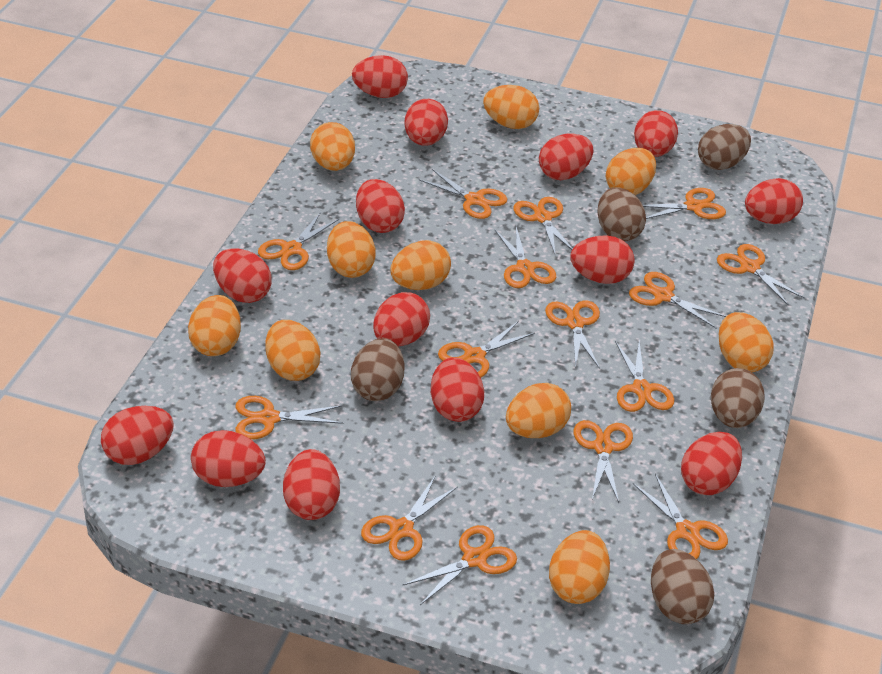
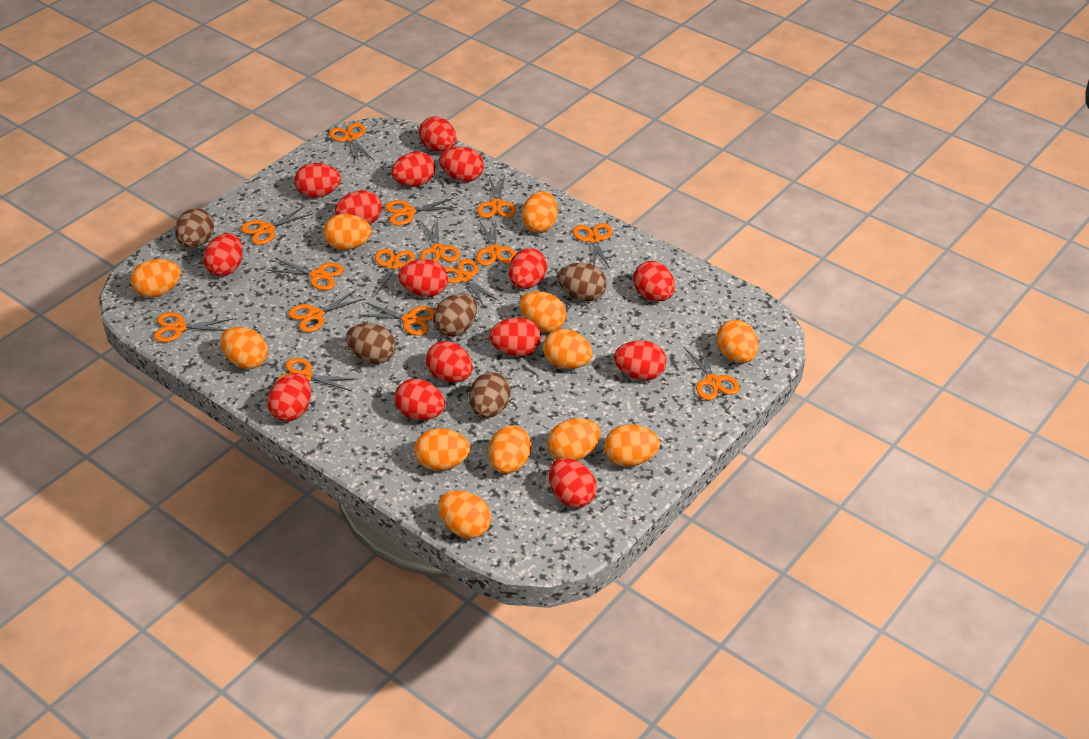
orange egg: [188,295,241,356] [266,320,320,381] [310,122,355,171] [327,221,376,278] [390,240,451,290] [483,85,539,129] [506,383,571,438] [549,530,610,604] [606,148,656,195] [719,312,774,372] = 10 -> [131,259,181,298] [220,327,268,369] [323,214,372,250] [414,428,470,471] [438,490,491,539] [488,425,532,474] [519,291,566,332] [522,191,558,233] [543,329,593,369] [548,418,601,461] [604,424,660,467] [717,320,759,363] = 12
red egg: [101,406,174,465] [191,430,266,487] [213,248,272,303] [283,449,340,520] [352,55,408,98] [356,179,405,233] [373,292,430,347] [404,99,448,146] [431,357,484,422] [539,134,594,180] [570,236,635,284] [634,110,678,157] [681,432,742,495] [745,178,803,224] = 14 -> [203,233,243,276] [267,373,311,421] [294,163,341,198] [335,190,382,224] [391,151,435,187] [394,379,445,420] [398,259,448,297] [419,116,457,152] [426,341,473,383] [439,146,484,182] [489,317,541,356] [508,248,547,289] [549,458,597,508] [614,340,666,380] [633,261,675,301] = 15

